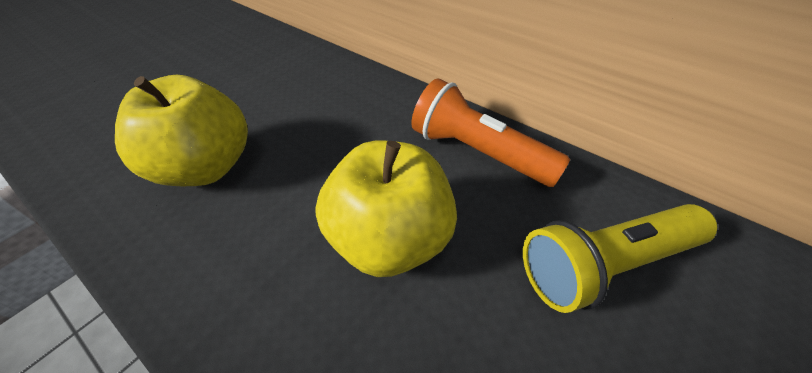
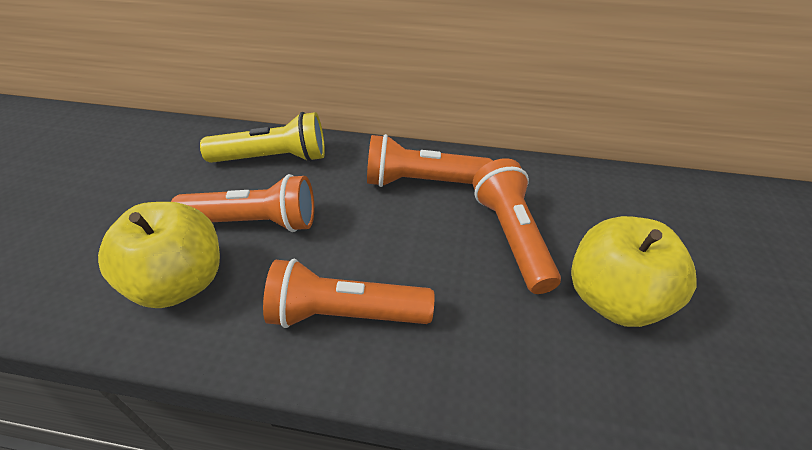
orange flashlight: [411,78,570,187] = 1 -> [171,174,314,232] [263,259,435,328] [367,134,493,187] [473,158,561,294] = 4

